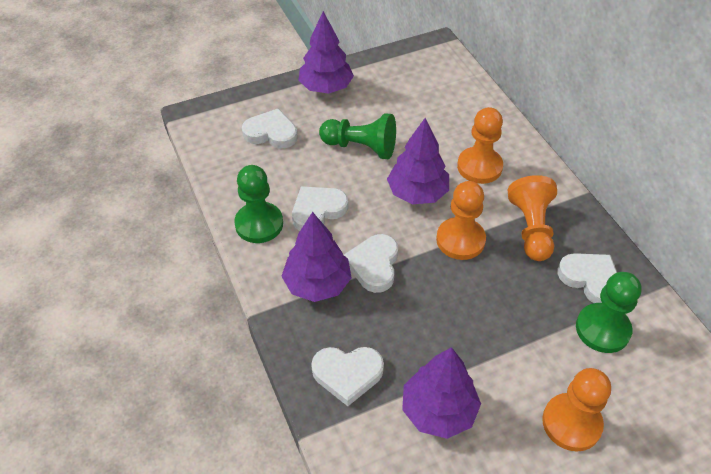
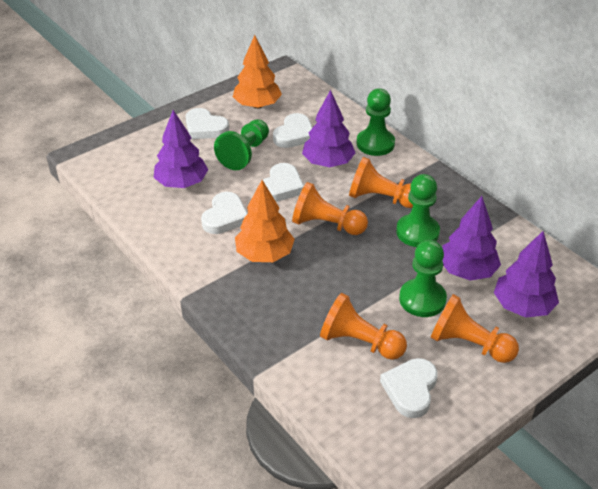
green pawn: [234,165,283,243] [319,113,396,159] [576,272,642,353] = 3 -> [214,119,269,170] [357,88,395,156] [396,174,440,247] [399,240,447,317] = 4
orange tree: none = 0 -> [233,35,282,109] [235,180,295,262] = 2

